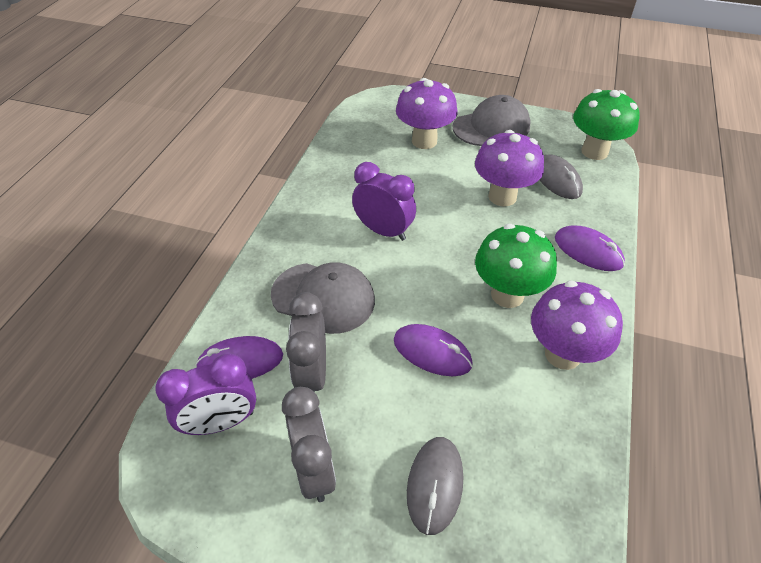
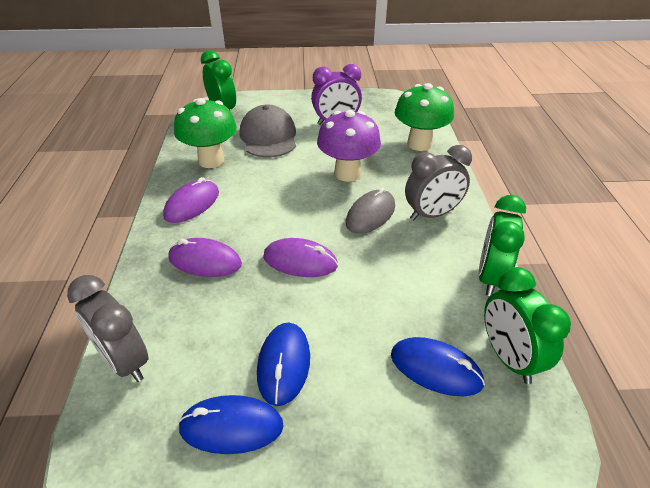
blue mouse: none = 0 -> [178,395,284,454] [257,323,310,406] [391,337,485,396] = 3
green clock: none = 0 -> [201,50,236,110] [478,195,526,296] [484,267,571,384] = 3
grey cap: [271,262,375,334] [452,95,531,146] = 2 -> [240,105,296,158] = 1
grey mouse: [407,437,463,535] [540,154,583,199] = 2 -> [346,187,395,234] = 1
purple clock: [155,354,256,435] [352,162,416,241] = 2 -> [311,64,362,125] = 1
purple mushroom: [396,78,457,149] [475,130,544,207] [531,280,623,370] = 3 -> [317,110,381,182] = 1

